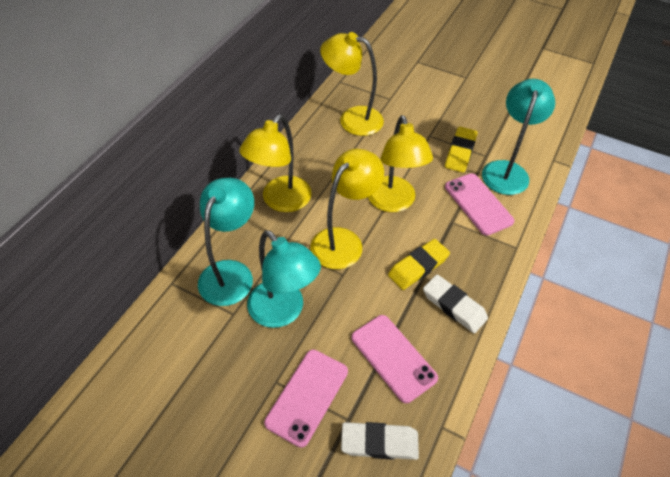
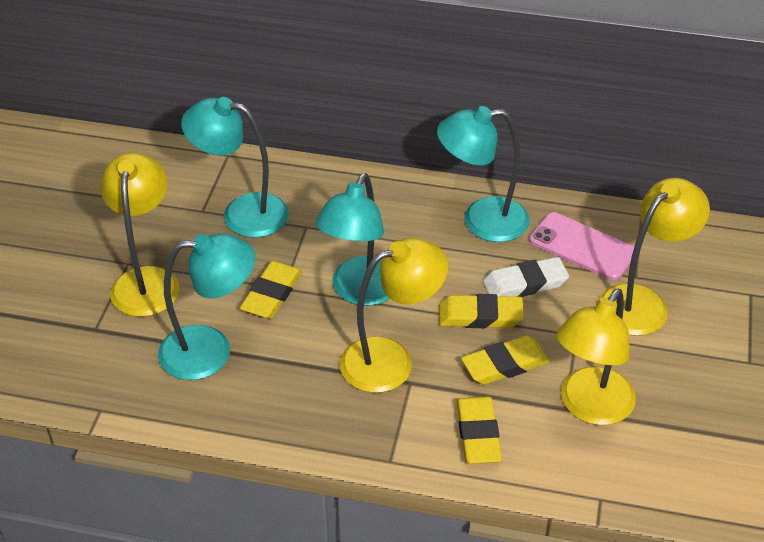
pink phone: [264,350,348,448] [351,315,438,403] [445,173,515,236] = 3 -> [529,212,634,280] = 1
turquoise lamp: [198,178,254,306] [247,230,321,328] [482,79,555,195] = 3 -> [158,233,255,380] [181,97,289,238] [315,173,390,306] [437,106,529,242] = 4
white eraser: [341,422,419,460] [423,274,488,333] = 2 -> [483,257,569,297] = 1
yellow eraser: [388,239,450,290] [445,127,478,173] = 2 -> [240,261,303,319] [439,294,524,328] [457,396,502,464] [461,336,550,385] = 4

